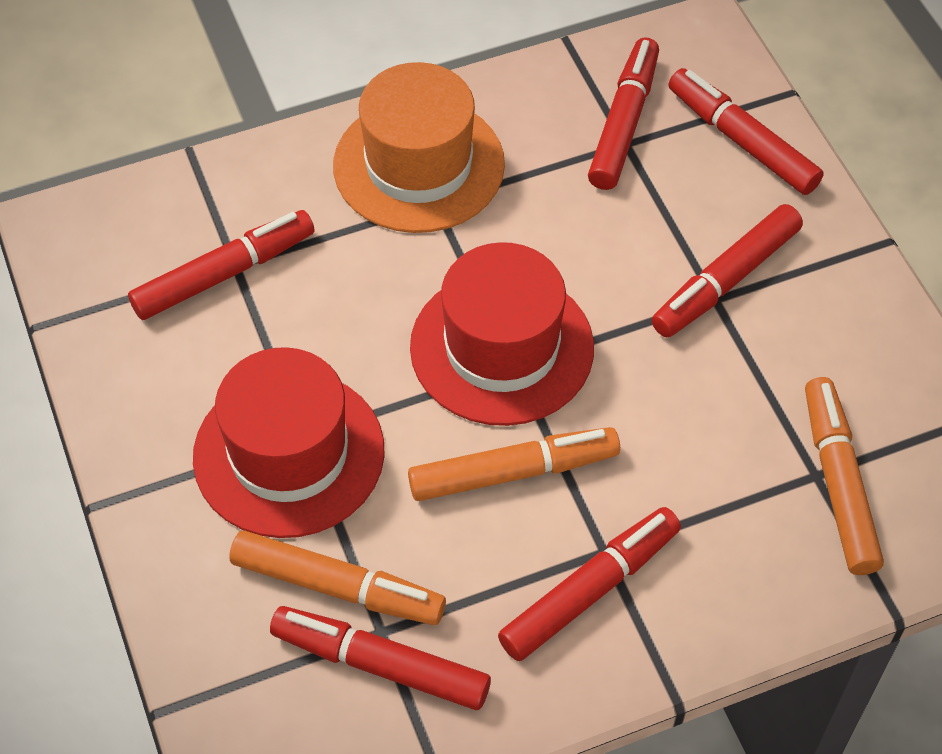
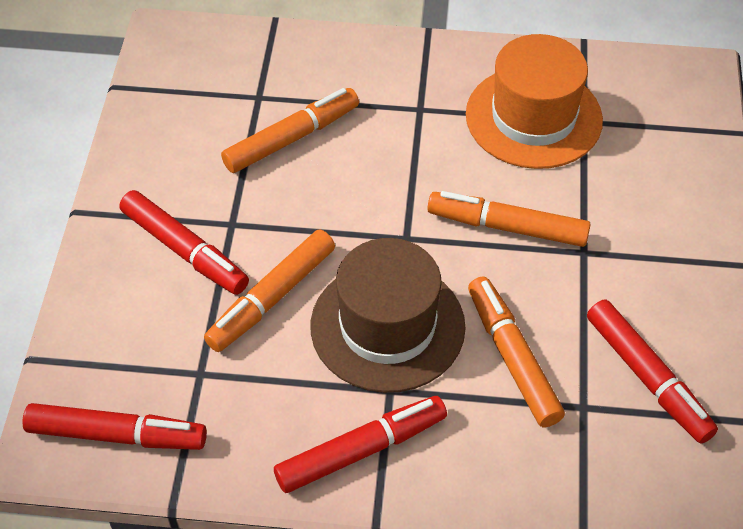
brown hat: none = 0 -> [311,238,466,393] = 1
orange marker: [229,531,446,625] [408,427,620,501] [805,377,884,575] = 3 -> [204,230,335,352] [221,88,359,173] [427,191,591,247] [468,276,565,427] = 4
red hat: [193,347,385,538] [410,242,594,426] = 2 -> none = 0
red marker: [128,210,315,320] [270,606,491,710] [498,507,681,661] [588,37,659,190] [652,204,803,338] [668,68,824,195] = 6 -> [22,403,207,450] [120,190,249,295] [274,396,447,493] [587,299,718,444] = 4

